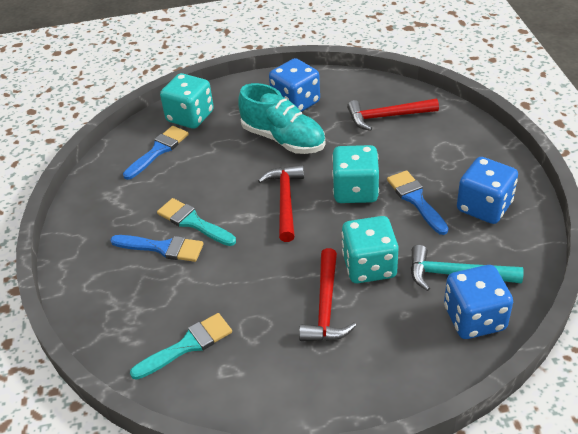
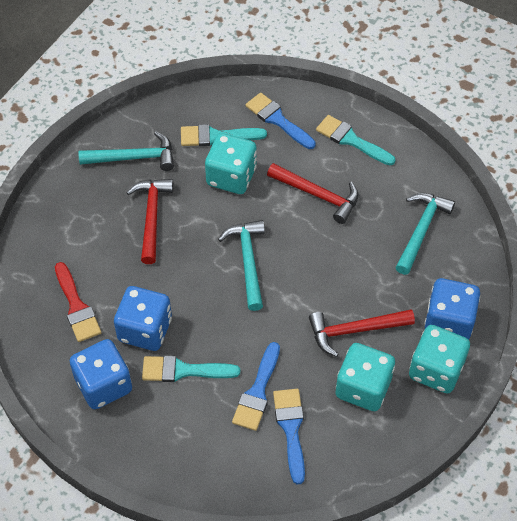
red brush: none = 0 -> [55,262,101,342] = 1
turquoise brush: [130,313,232,380] [157,198,236,246] = 2 -> [142,356,240,382] [181,124,267,146] [316,115,395,165] = 3
turquoise hammer: [411,245,524,291] = 1 -> [79,132,174,171] [218,220,265,311] [395,193,455,275] = 3
turquoise shoe: [238,83,325,154] = 1 -> none = 0

